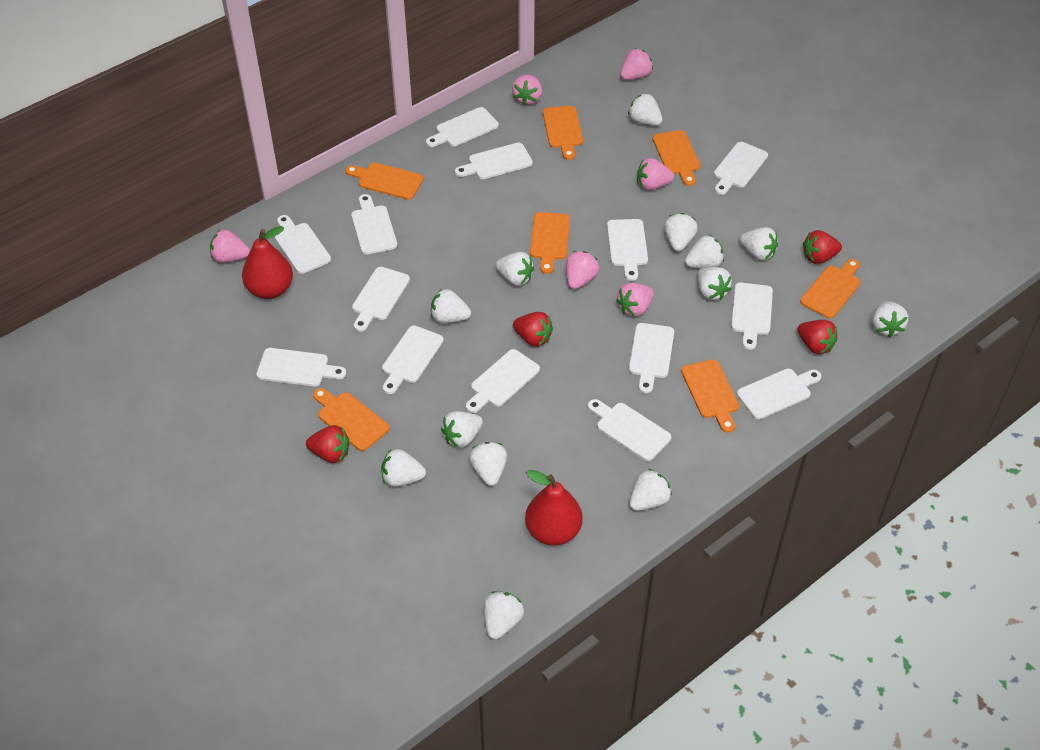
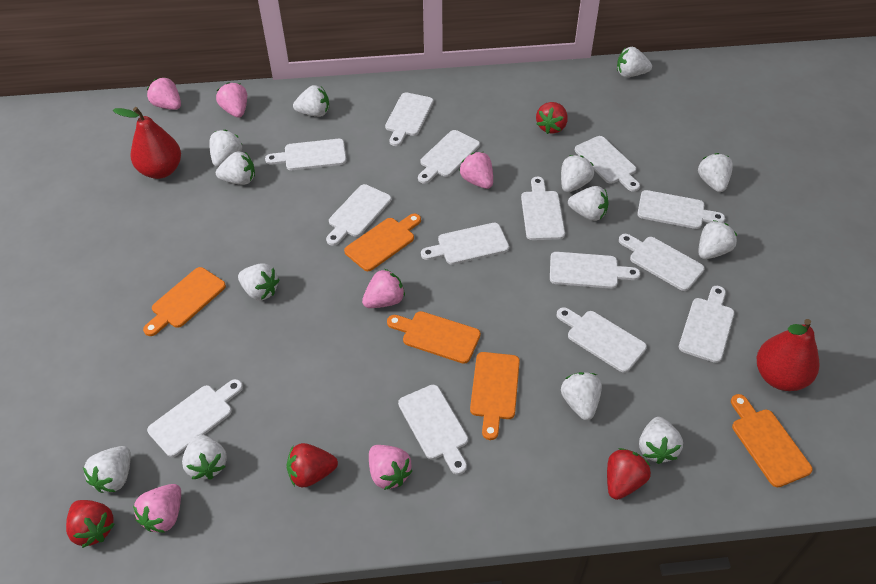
orange cutting board: [313,388,389,451] [346,163,423,200] [530,212,570,274] [543,106,583,160] [653,130,700,186] [681,359,739,433] [800,259,861,319] = 7 -> [143,267,226,336] [344,213,421,271] [387,311,481,364] [470,352,520,440] [731,394,813,487] = 5

